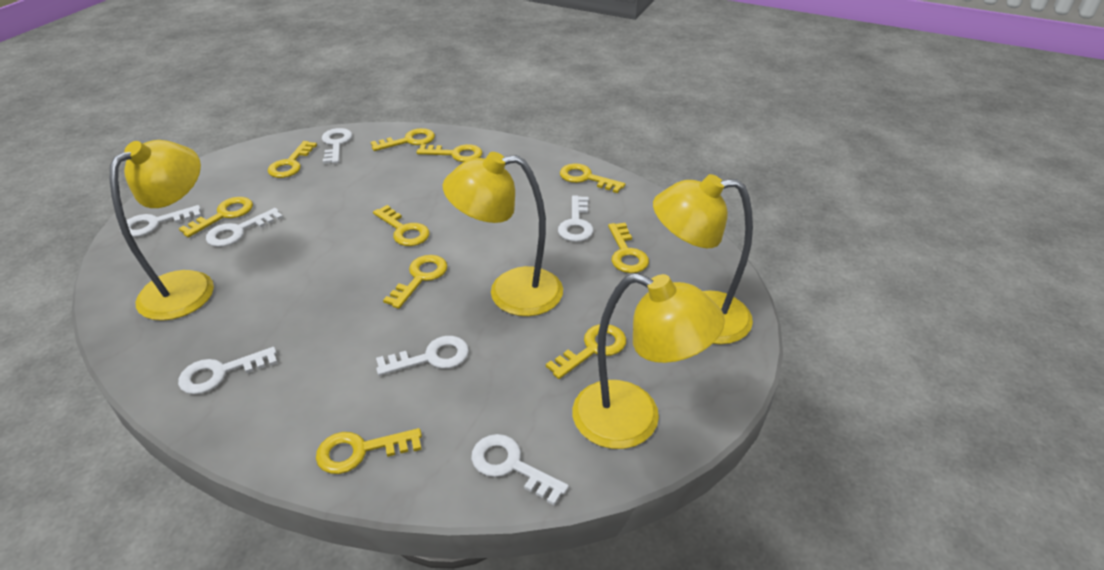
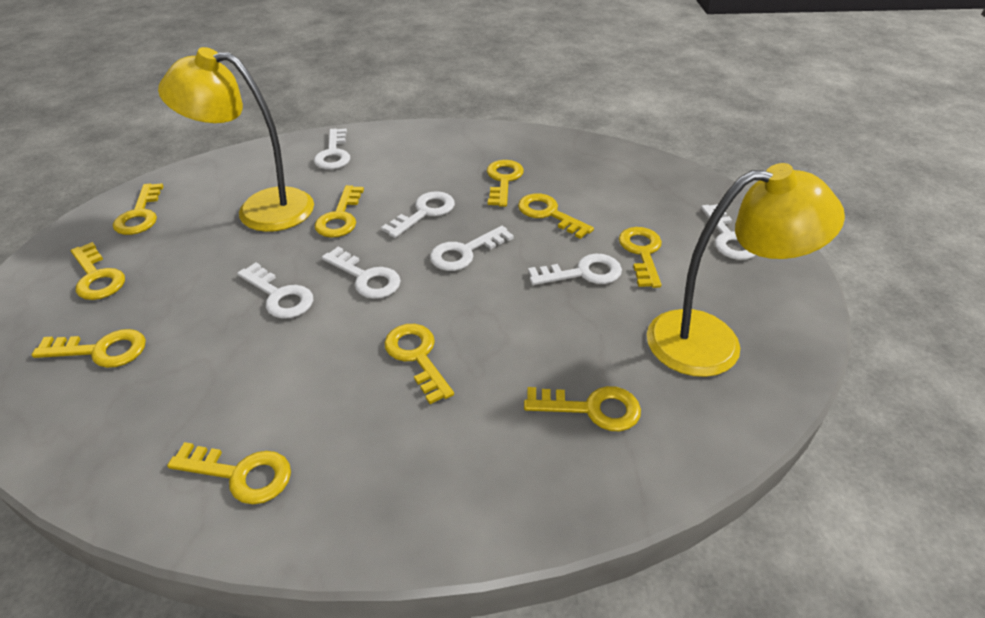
yellow lamp: [110,140,214,321] [443,152,563,316] [572,273,725,449] [653,174,753,344] = 4 -> [158,47,314,232] [647,163,845,377] = 2

